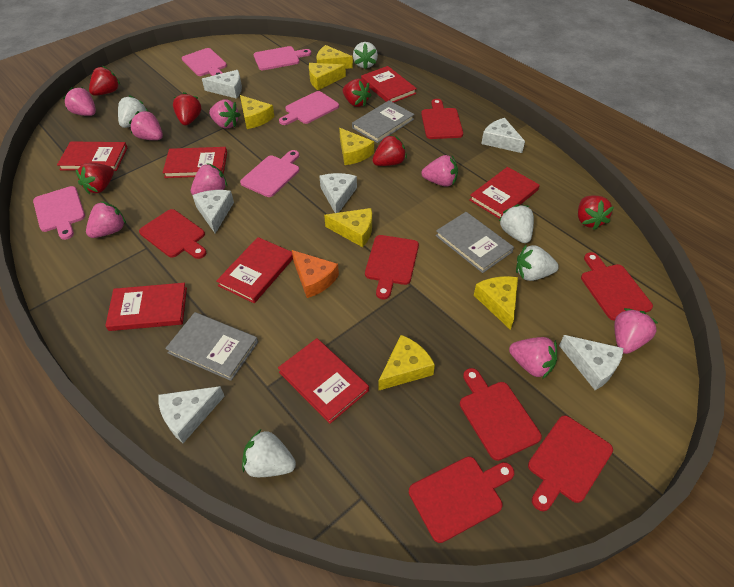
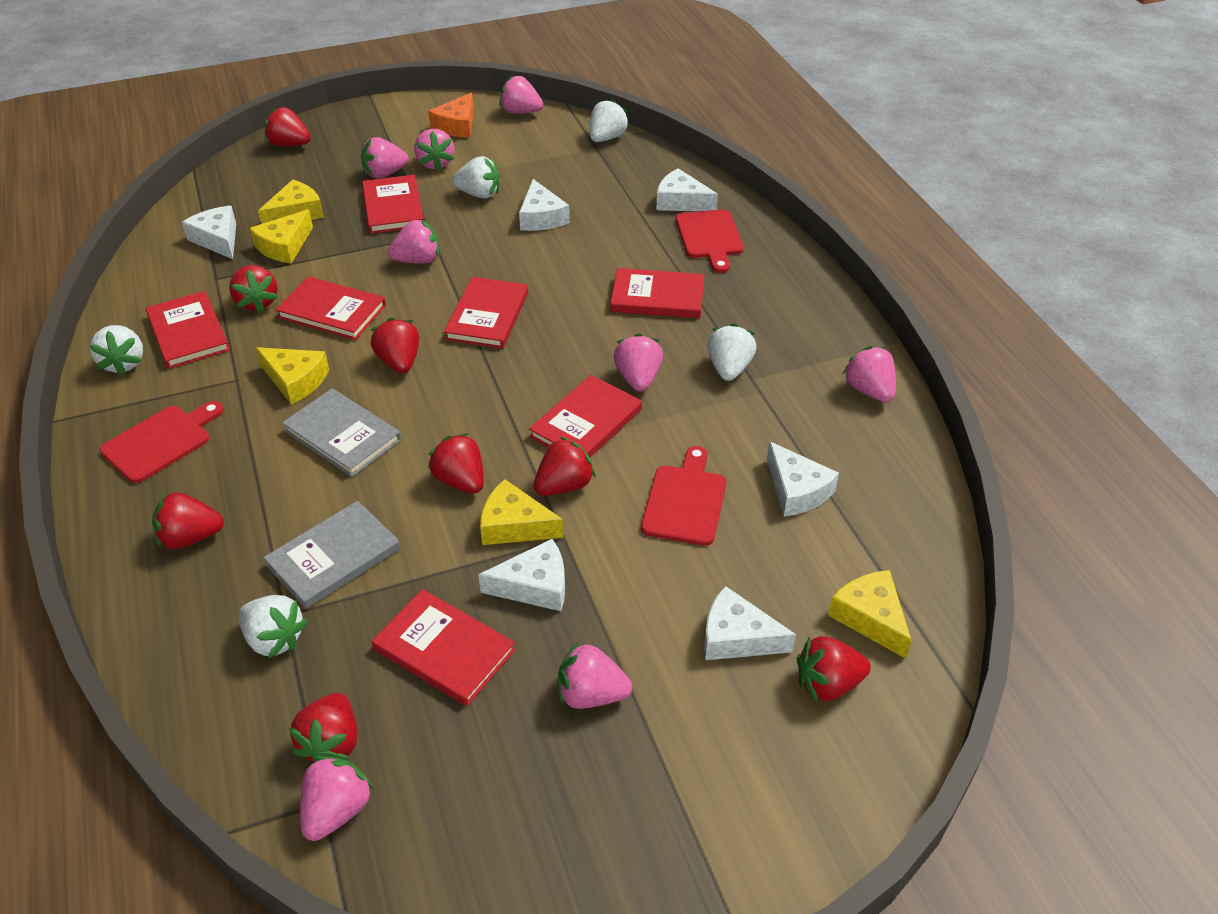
grey book: [165,312,258,381] [352,101,414,143] [436,212,514,273] = 3 -> [263,501,400,609] [282,388,401,477] = 2
pink cutting board: [33,186,85,240] [182,48,227,76] [240,150,299,197] [254,46,311,70] [279,91,339,125] = 5 -> none = 0
red cutting board: [139,209,206,259] [365,235,419,299] [409,457,514,543] [421,99,463,139] [460,368,542,461] [528,416,613,511] [581,252,653,321] = 7 -> [100,401,224,483] [641,446,726,546] [676,209,744,273] = 3
red strawberry: [76,163,114,194] [89,66,120,96] [173,92,202,125] [343,79,372,107] [372,135,407,166] [578,195,614,230] = 6 -> [152,492,224,549] [229,265,278,313] [264,107,311,147] [289,693,357,762] [371,318,419,373] [428,433,484,493] [534,437,596,496] [797,636,871,702] = 8
yellow cheese: [240,95,275,129] [309,63,346,90] [316,45,353,69] [324,208,372,247] [339,128,374,165] [378,335,435,391] [474,276,518,330] = 7 -> [250,209,313,263] [256,347,329,405] [258,180,324,224] [480,479,564,545] [828,570,912,659] = 5

